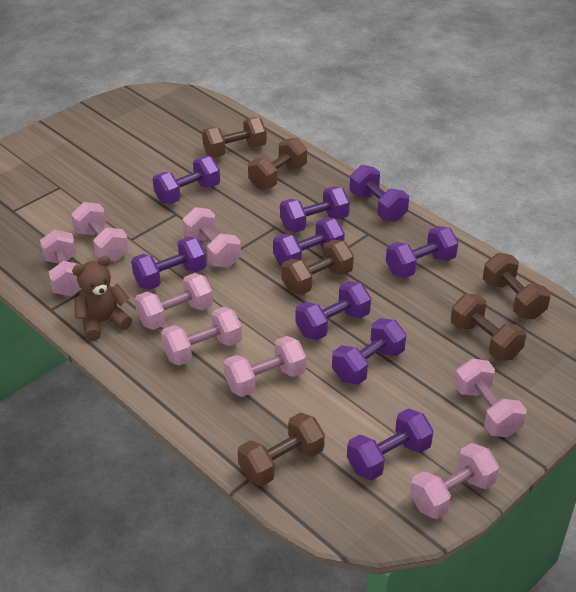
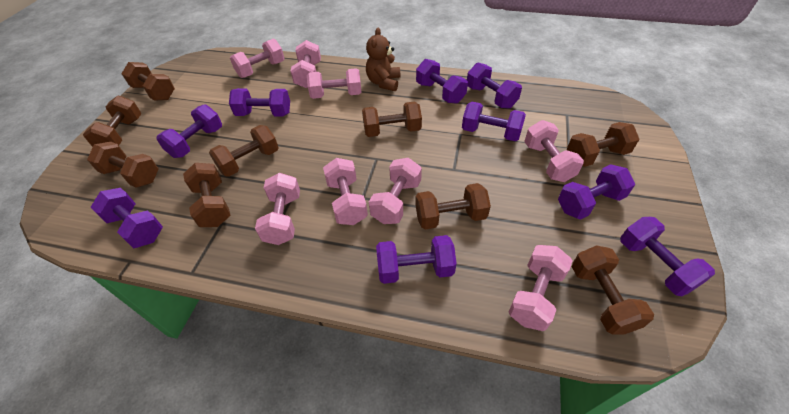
brown dumbbell: [202,117,267,158] [238,413,325,486] [248,138,307,189] [281,240,354,295] [451,294,526,361] [483,253,551,319] = 6 -> [83,95,142,147] [87,142,158,188] [121,62,175,101] [183,163,231,227] [209,125,279,177] [362,102,422,137] [415,183,491,230] [567,122,639,167] [572,245,654,335] = 9

